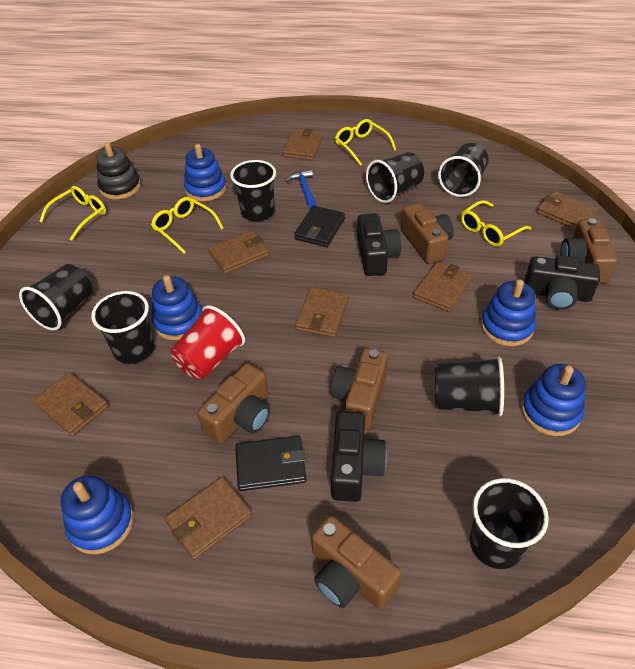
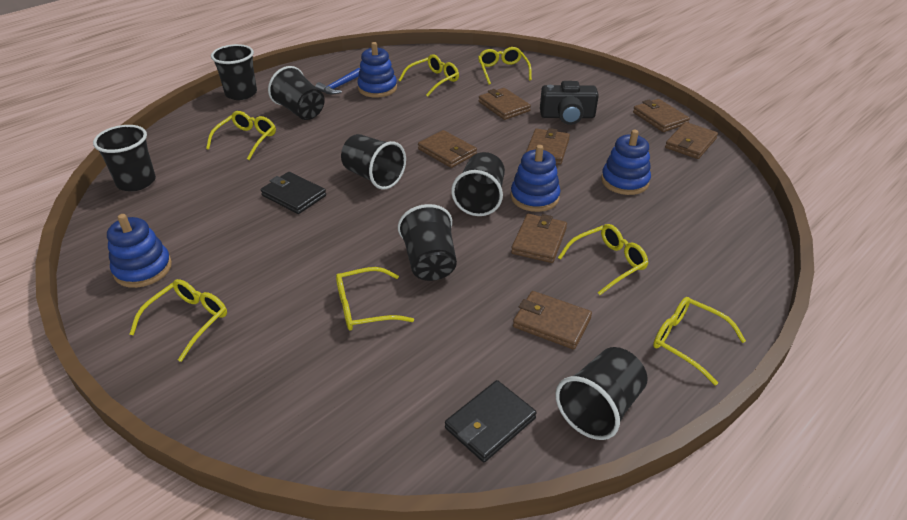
black camera: [331,411,387,502] [357,213,401,276] [525,255,600,310] = 3 -> [540,81,599,125] = 1
black stacking toy: [96,142,141,199] = 1 -> none = 0
blue stacking toy: [60,475,134,555] [151,275,202,340] [184,144,226,201] [481,279,536,346] [521,364,586,436] = 5 -> [107,214,172,288] [357,42,397,98] [511,145,560,212] [601,130,651,195] = 4
brown camera: [197,363,270,444] [311,515,402,610] [330,348,388,430] [401,203,454,264] [561,218,617,283] = 5 -> none = 0
red cup: [170,305,245,380] = 1 -> none = 0
yellow glasses: [39,186,106,240] [151,197,224,254] [335,119,396,166] [461,200,532,246] = 4 -> [129,279,227,362] [206,111,276,160] [336,267,414,330] [399,54,459,96] [478,47,532,84] [558,224,648,295] [653,297,746,386] = 7

